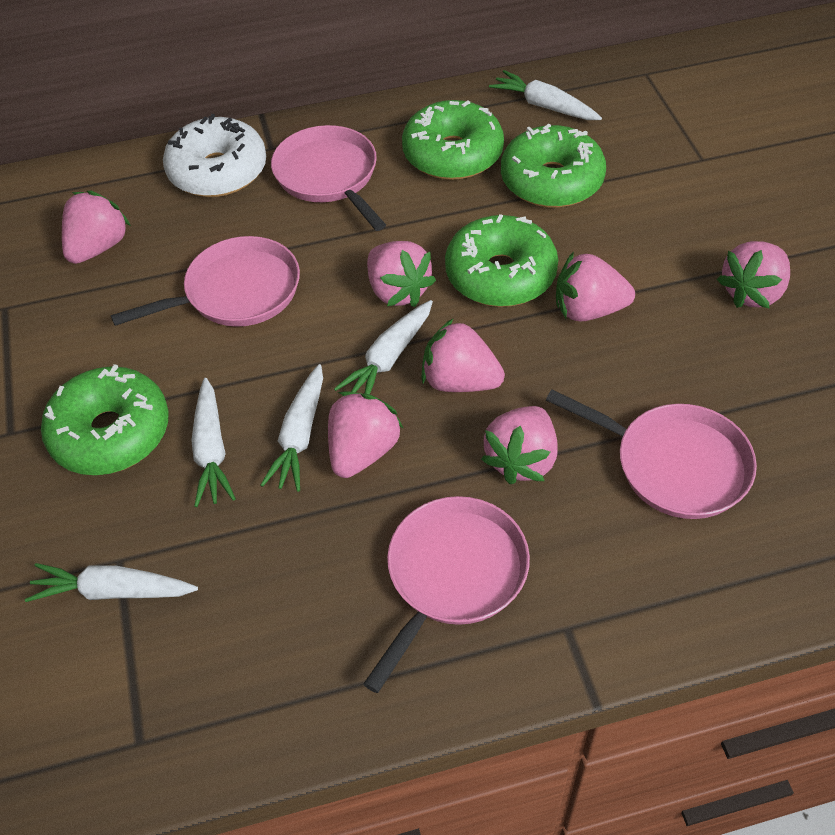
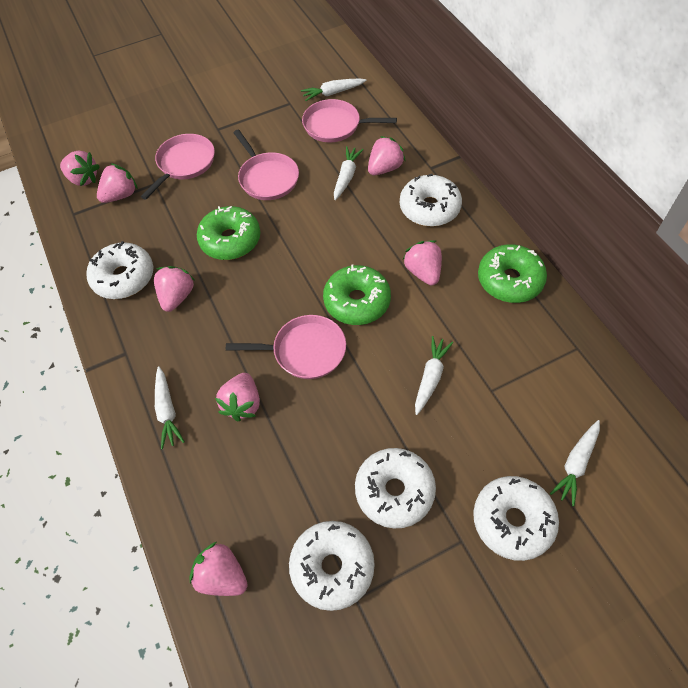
green donut: [41,364,169,475] [402,100,504,180] [445,214,558,307] [501,124,606,208] = 4 -> [197,206,260,260] [323,265,391,325] [478,244,547,303] = 3
white donut: [163,114,266,197] = 1 -> [86,241,153,299] [289,521,375,611] [355,448,436,528] [400,174,462,227] [473,476,559,561] = 5

